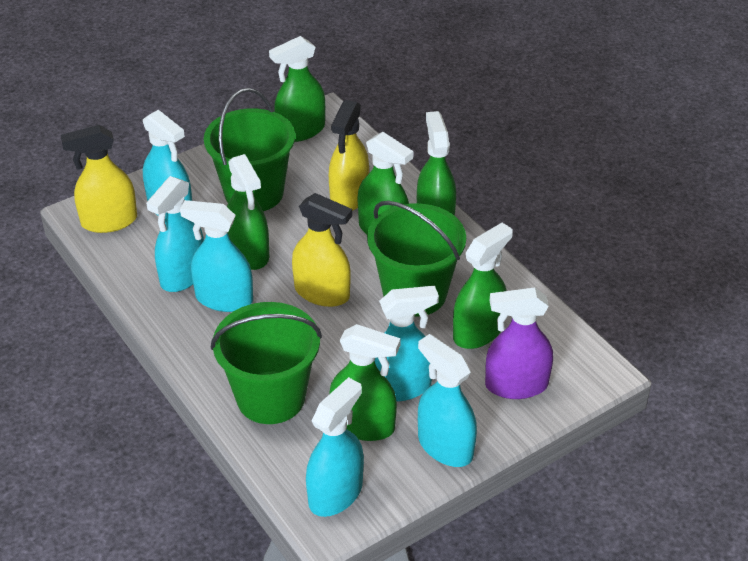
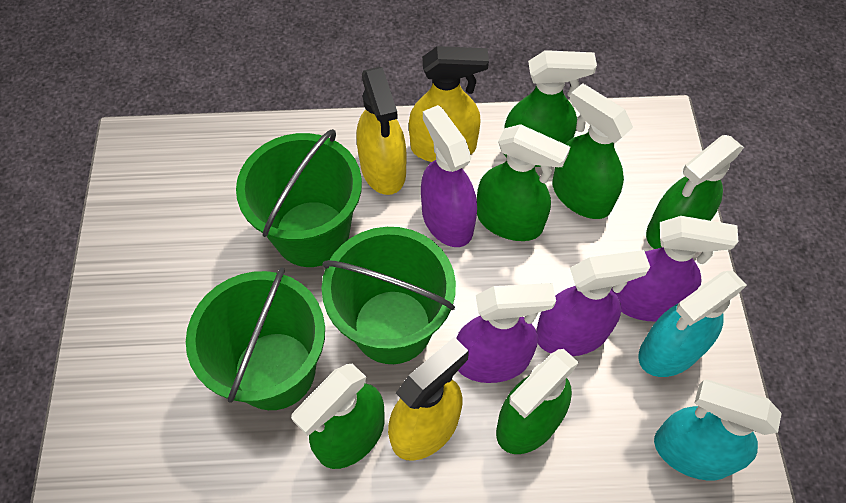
purple spray bottle: [485,287,553,399] = 1 -> [421,105,477,247] [456,283,556,383] [536,250,650,356] [611,216,738,322] = 4
turquoise spray bottle: [143,110,192,216] [146,176,204,292] [180,200,253,312] [306,377,364,517] [375,286,439,402] [418,334,477,467] = 6 -> [638,271,747,377] [654,379,782,480] = 2

